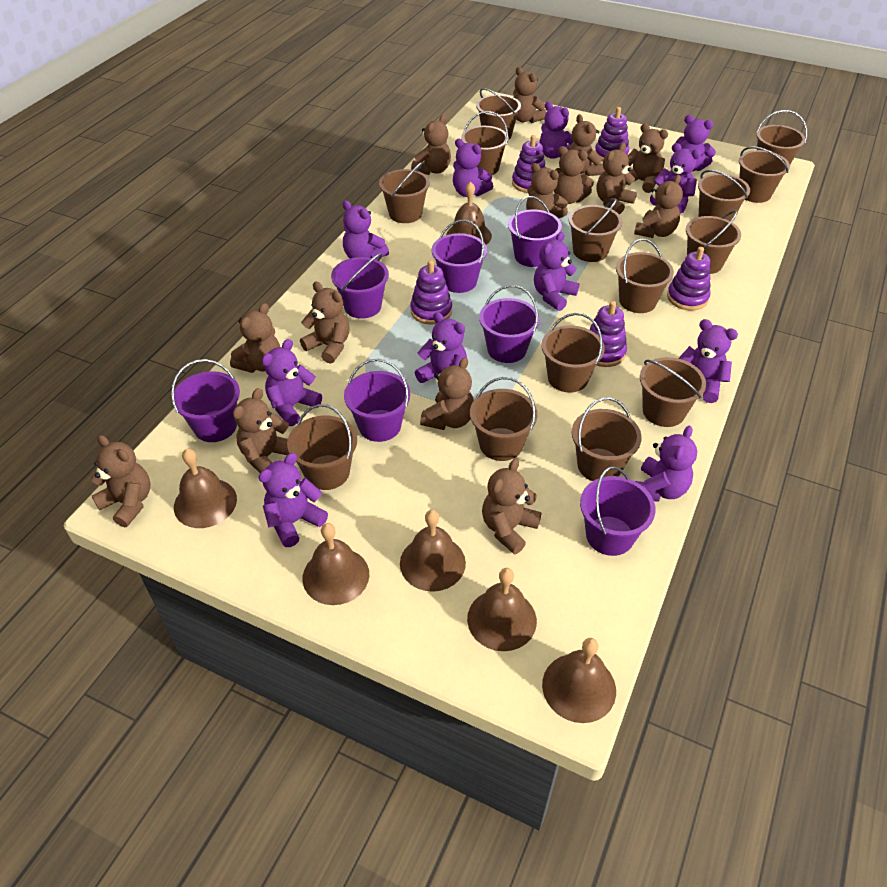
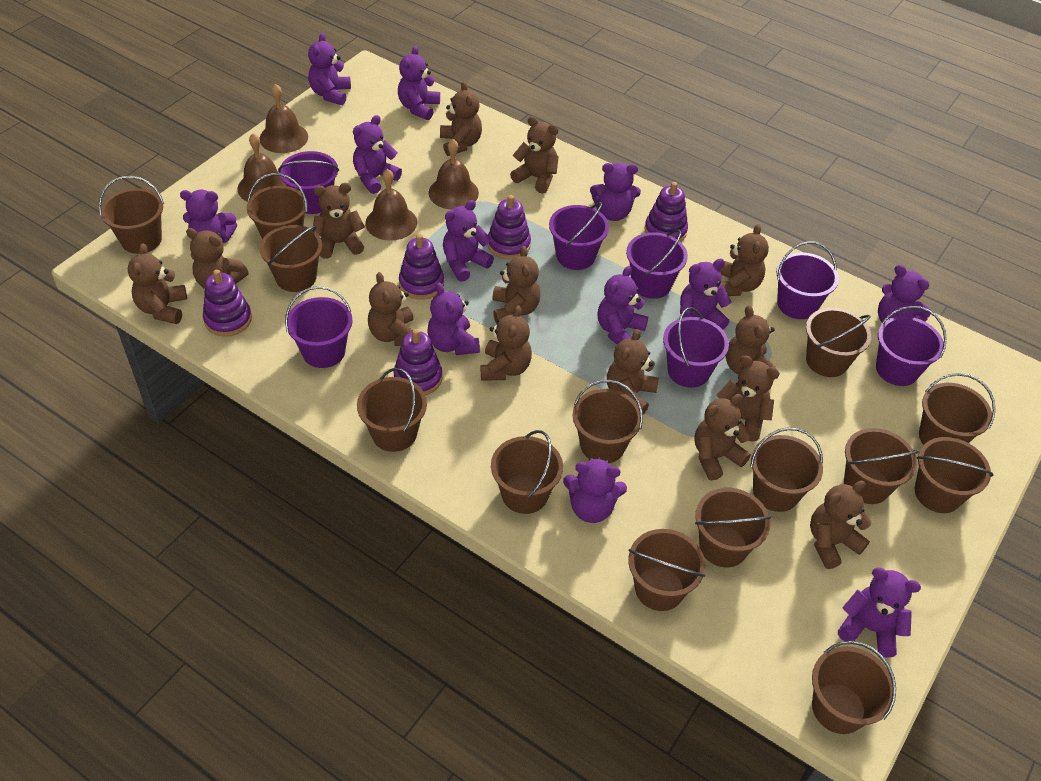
brown bell: [174,449,237,528] [303,523,369,605] [400,510,466,592] [446,181,492,245] [467,568,537,651] [542,638,616,723] = 6 -> [237,133,286,201] [260,84,308,153] [365,169,417,241] [428,139,479,210] = 4
purple teddy bear: [258,453,328,547] [262,339,322,426] [343,200,389,260] [415,312,467,391] [453,139,493,197] [534,232,579,311] [540,102,573,159] [635,426,697,502] [650,143,701,214] [676,115,716,172] [678,319,738,403] = 11 -> [180,190,237,243] [308,33,351,105] [353,115,402,194] [398,46,440,120] [427,283,480,355] [443,200,494,282] [563,457,627,523] [590,163,641,221] [598,266,648,345] [680,259,732,330] [838,568,921,658] [878,265,931,322] = 12

